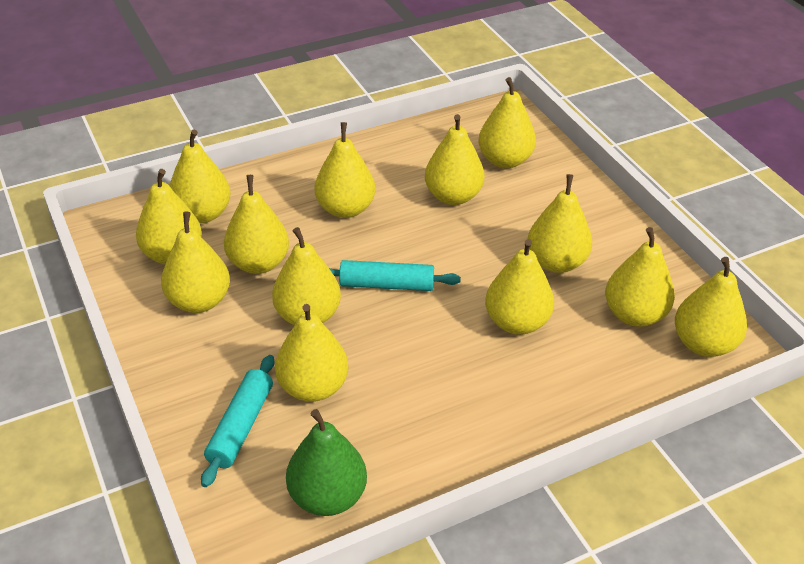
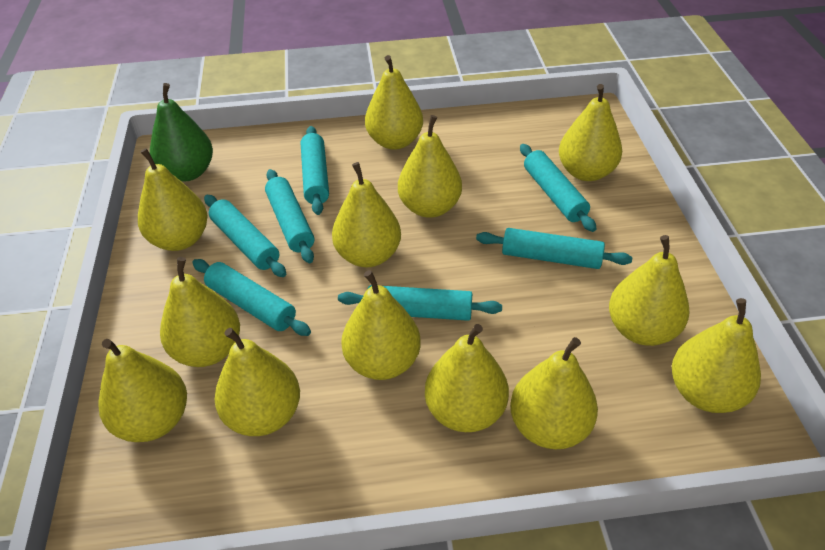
turquoise rolling pin: [201,355,274,487] [329,260,461,291] = 2 -> [192,259,311,336] [204,195,286,277] [265,169,314,263] [301,126,329,215] [338,285,502,321] [476,228,632,269] [520,144,597,232] = 7

